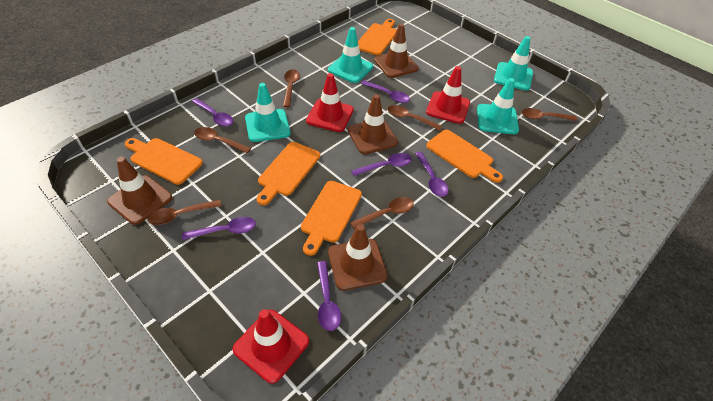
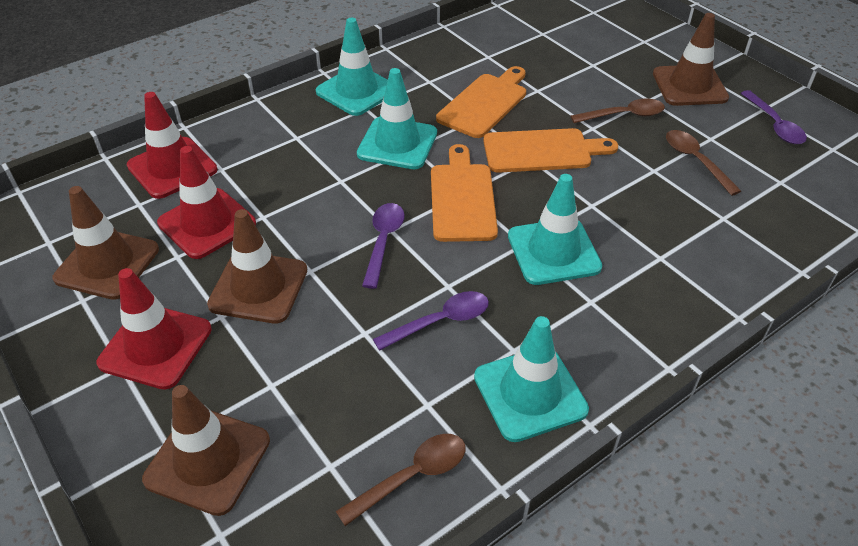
brown spoon: [148,200,222,225] [194,127,251,154] [283,70,300,107] [350,197,413,229] [388,105,442,130] [521,108,577,121] = 6 -> [336,434,465,526] [571,99,665,123] [666,130,741,196] = 3
orange cutting board: [125,138,203,185] [257,142,320,205] [301,181,362,256] [358,19,397,56] [426,130,503,183] = 5 -> [431,144,498,242] [436,66,526,138] [483,128,618,173] = 3
purple spoon: [182,217,256,240] [192,98,233,127] [317,261,341,331] [351,153,412,176] [361,80,410,103] [415,152,448,197] = 6 -> [362,203,405,289] [373,291,489,351] [741,90,807,144] = 3

